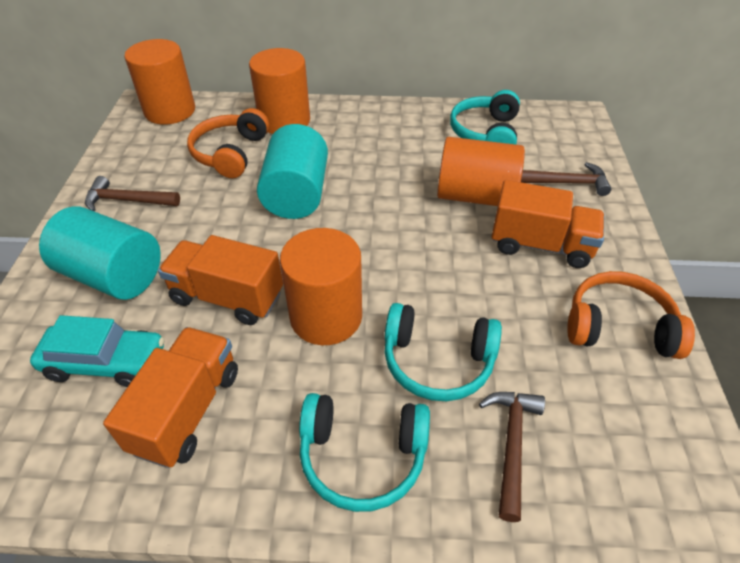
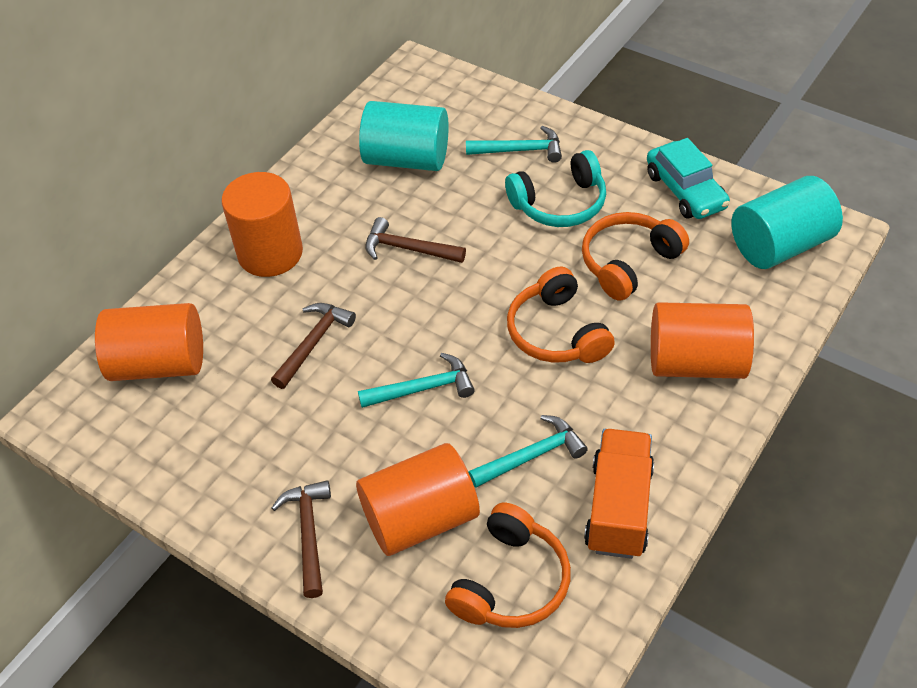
orange headphones: [187,108,269,178] [567,271,695,359] = 2 -> [445,503,571,628] [507,267,615,363] [582,212,689,301] = 3
orange truck: [103,327,238,468] [158,235,283,325] [491,180,604,268] = 3 -> [584,429,654,559] = 1
turquoise hammer: none = 0 -> [358,353,474,408] [466,126,562,163] [468,415,588,488] = 3
turquoise headphones: [299,393,430,512] [384,303,502,401] [450,90,520,144] = 3 -> [505,150,606,227] = 1

